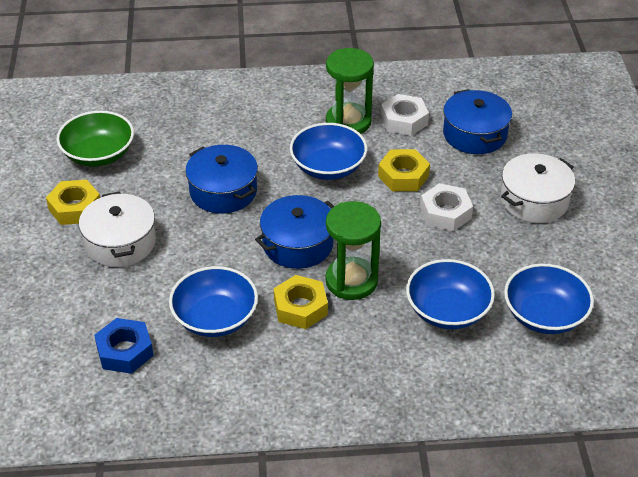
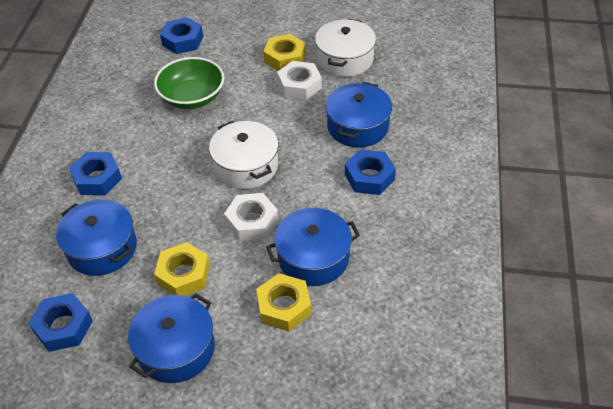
blue bowl: [169,266,258,337] [290,123,367,180] [406,259,495,329] [504,264,594,334] = 4 -> none = 0
blue nut: [94,318,154,374] = 1 -> [28,293,93,352] [69,152,122,195] [160,17,203,54] [345,149,396,195] = 4
blue pot: [186,145,258,214] [255,195,334,269] [443,89,512,154] = 3 -> [56,199,137,276] [128,293,215,383] [266,208,360,286] [325,82,392,147] = 4
green hourglass: [325,201,381,300] [326,48,374,134] = 2 -> none = 0

